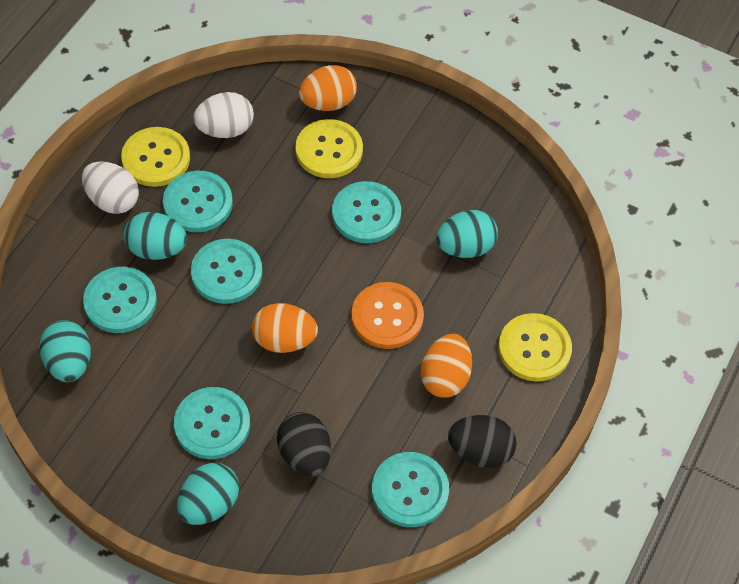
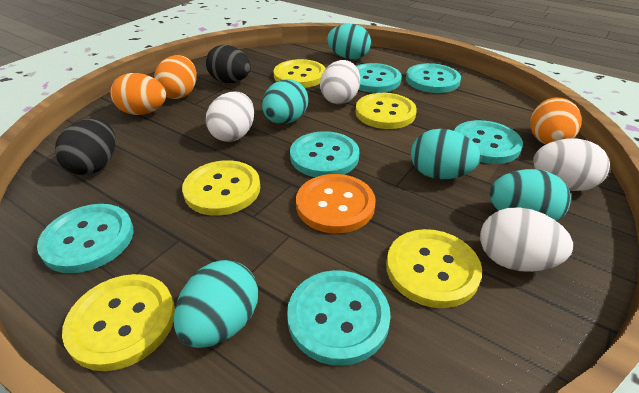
turquoise egg: [39,320,91,382] [124,212,187,260] [177,463,239,525] [436,210,498,258] = 4 -> [174,260,258,348] [262,79,308,124] [327,24,371,59] [411,129,481,180] [489,169,571,221] = 5
white egg: [82,161,139,214] [193,92,254,138] = 2 -> [206,92,254,142] [320,60,360,104] [480,207,573,272] [533,139,610,191] = 4
yellow button: [121,127,190,187] [296,119,363,178] [498,313,572,382] = 3 -> [62,274,175,371] [182,160,260,216] [273,59,326,88] [356,93,417,129] [386,229,482,308] = 5

